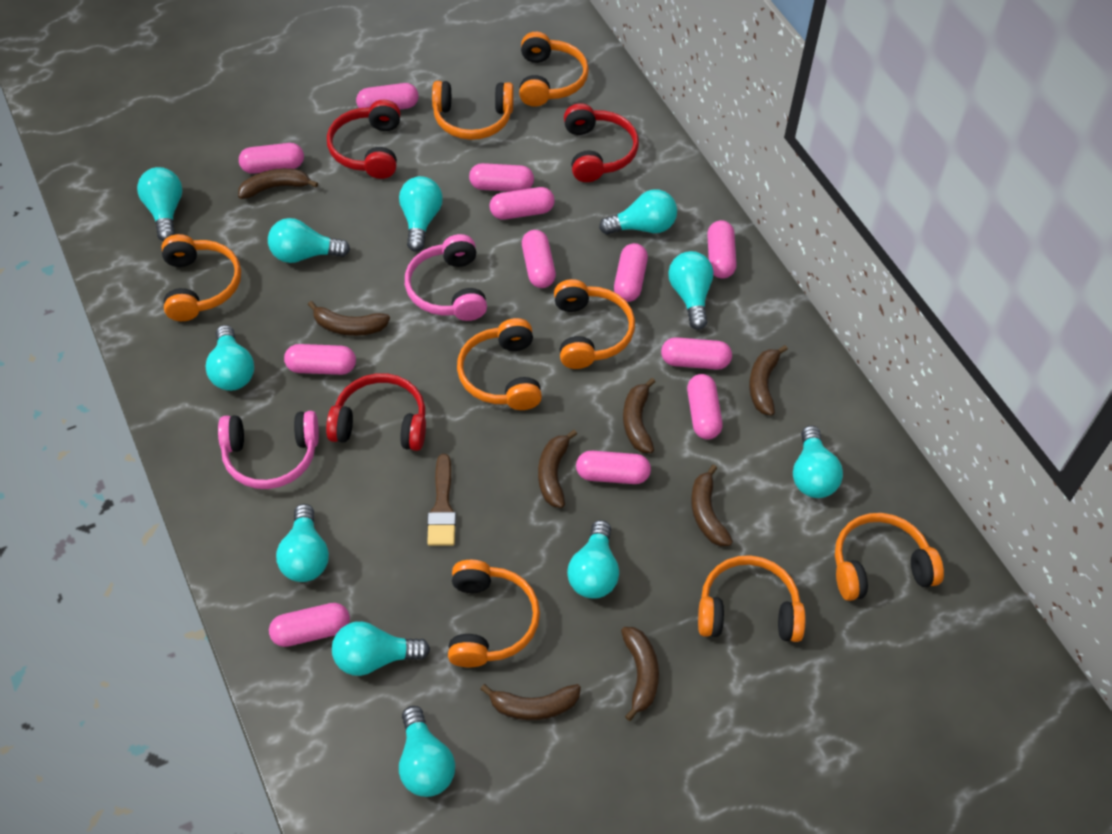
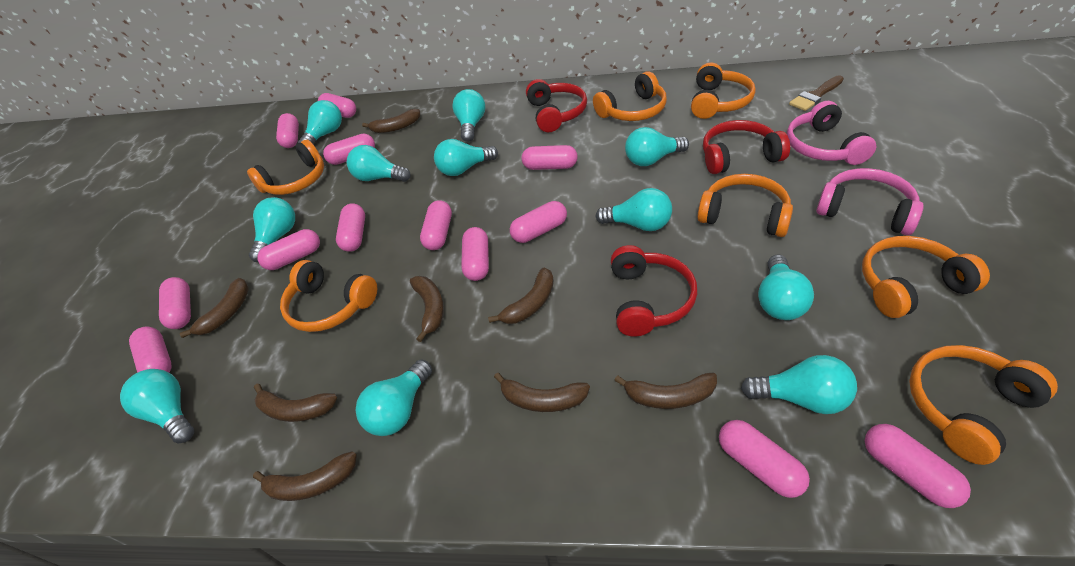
orange headphones: [162,234,241,321] [432,81,514,140] [448,560,540,667] [457,318,542,410] [519,32,589,107] [554,279,635,369] [698,555,806,642] [835,513,944,601] = 8 -> [247,140,324,195] [280,260,377,332] [593,72,667,121] [691,62,756,119] [697,174,793,237] [862,236,990,318] [909,345,1058,465] = 7
pink capsule: [239,143,304,174] [269,603,350,647] [284,344,356,375] [356,83,418,110] [469,163,534,192] [490,187,555,220] [522,230,556,288] [576,451,651,484] [614,243,648,302] [661,337,732,370] [687,374,722,439] [707,220,737,279] = 12 -> [129,327,172,373] [159,277,191,329] [257,229,320,270] [276,113,299,148] [318,93,356,118] [323,133,375,165] [336,203,365,252] [420,200,452,250] [461,227,489,281] [510,201,567,243] [522,145,578,170] [719,420,810,498] [865,424,971,508] = 13

